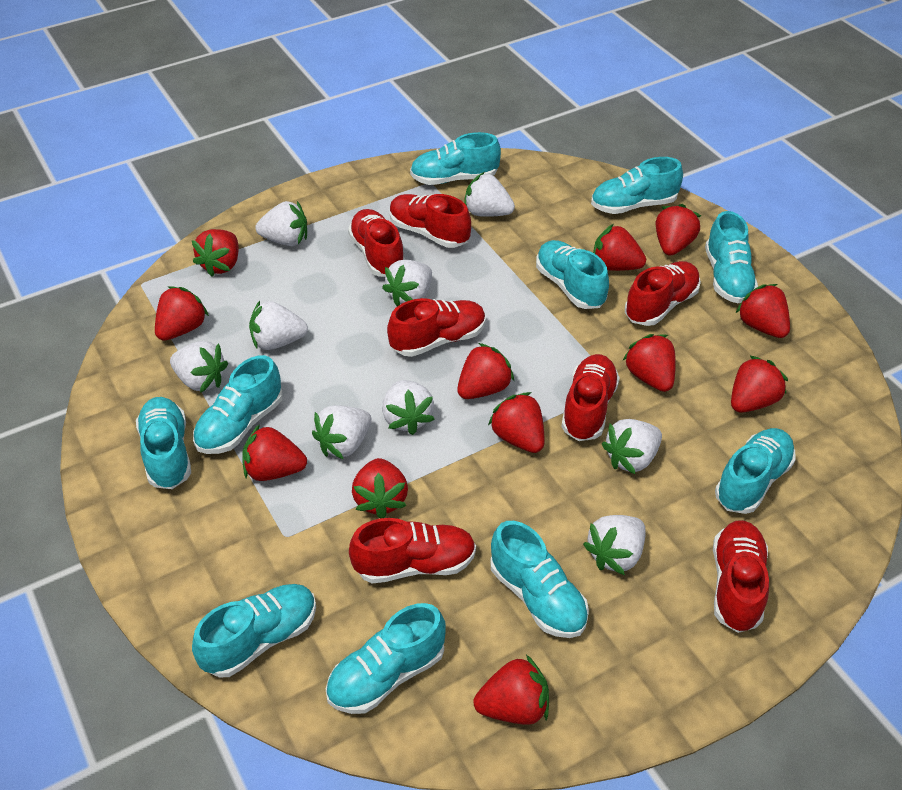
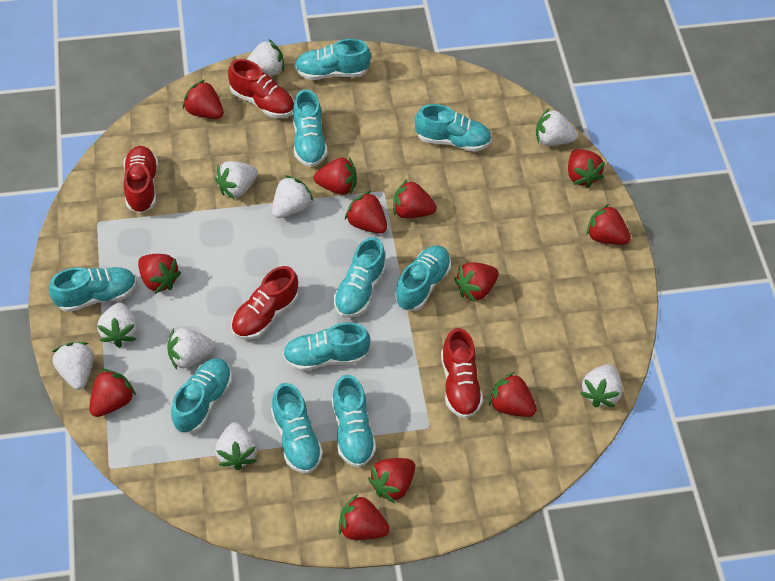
red shoe: [348,209,405,277] [349,518,476,583] [387,298,486,357] [390,194,471,248] [561,354,620,441] [625,261,701,326] [713,520,769,633] = 7 -> [123,146,158,213] [228,59,294,118] [231,266,299,340] [441,328,483,419] = 4

